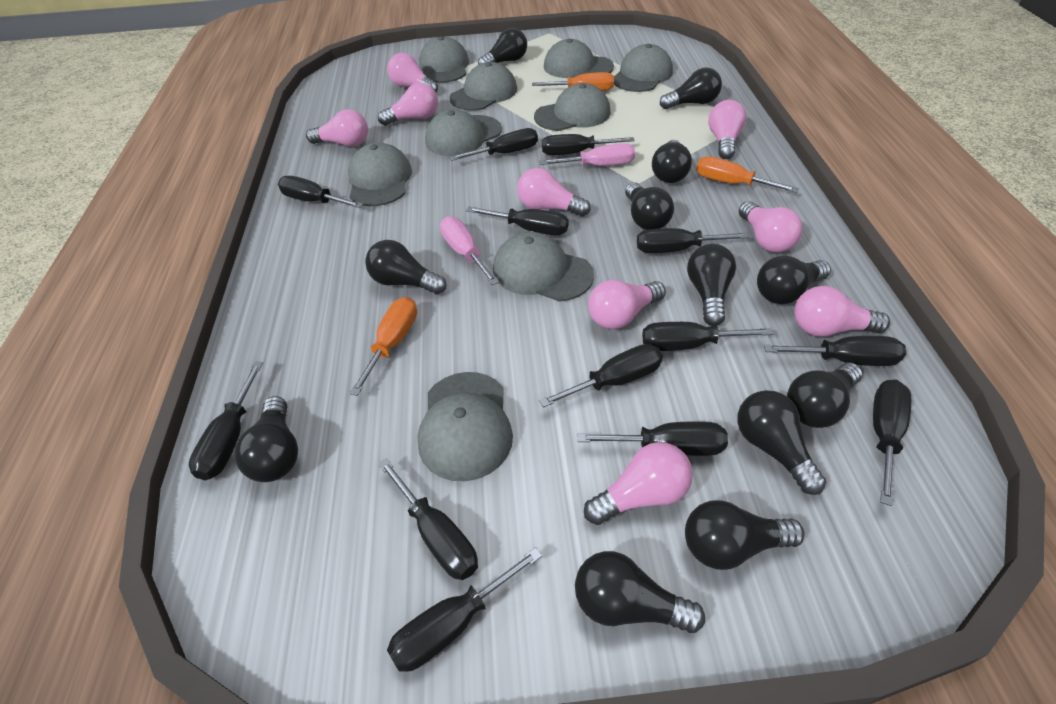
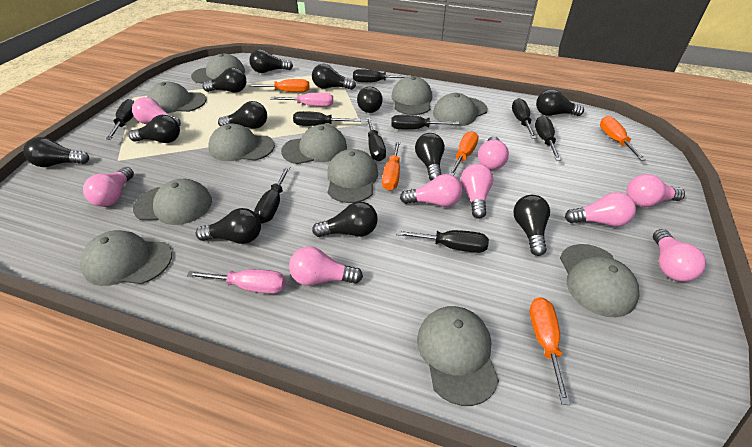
black screwdriver: [189,362,263,480] [278,176,363,208] [378,458,478,580] [387,547,543,672] [449,128,538,161] [466,207,569,235] [539,344,663,408] [542,134,635,155] [577,421,728,456] [637,228,750,253] [642,322,774,351] [764,336,906,366] [873,380,911,506] = 13 -> [106,99,135,140] [254,166,290,223] [293,111,361,126] [353,69,409,82] [366,118,386,161] [391,115,459,129] [396,230,489,253] [512,98,537,139] [535,116,561,161] = 9
grey cap: [348,143,412,206] [418,372,513,482] [419,36,469,83] [425,109,502,156] [449,62,517,111] [493,232,594,302] [534,83,611,131] [544,39,614,78] [614,44,673,92] = 9 -> [80,230,172,286] [133,179,212,225] [147,81,206,113] [191,54,245,84] [208,124,275,161] [281,124,347,164] [327,149,378,203] [391,76,432,115] [417,306,499,406] [433,93,488,126] [560,244,639,317] = 11
orange screwdriver: [349,297,417,396] [532,72,614,91] [696,156,799,193] = 3 -> [248,79,310,92] [382,140,401,190] [449,131,479,176] [530,297,571,405] [600,116,646,161] = 5

